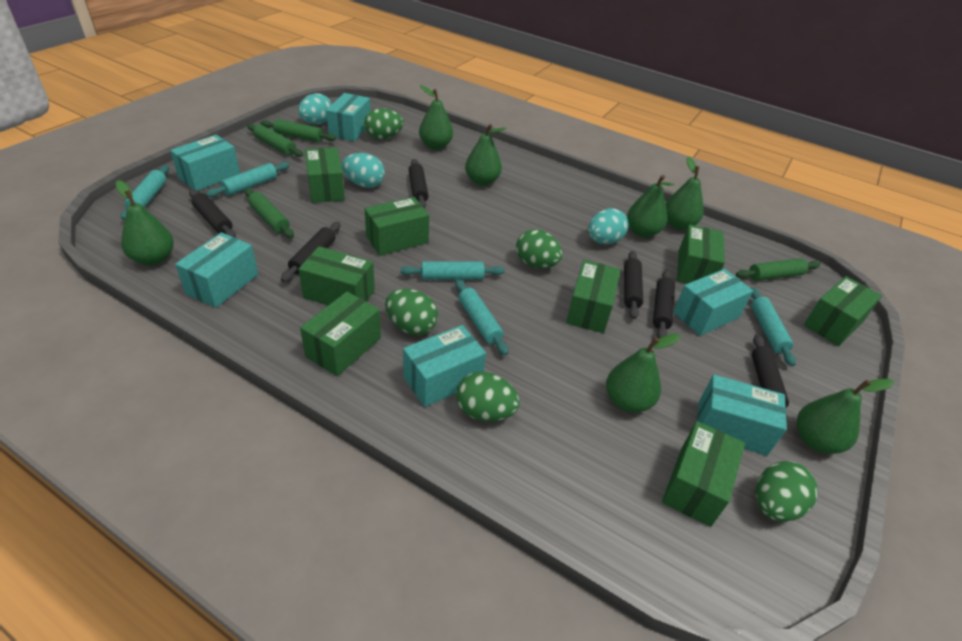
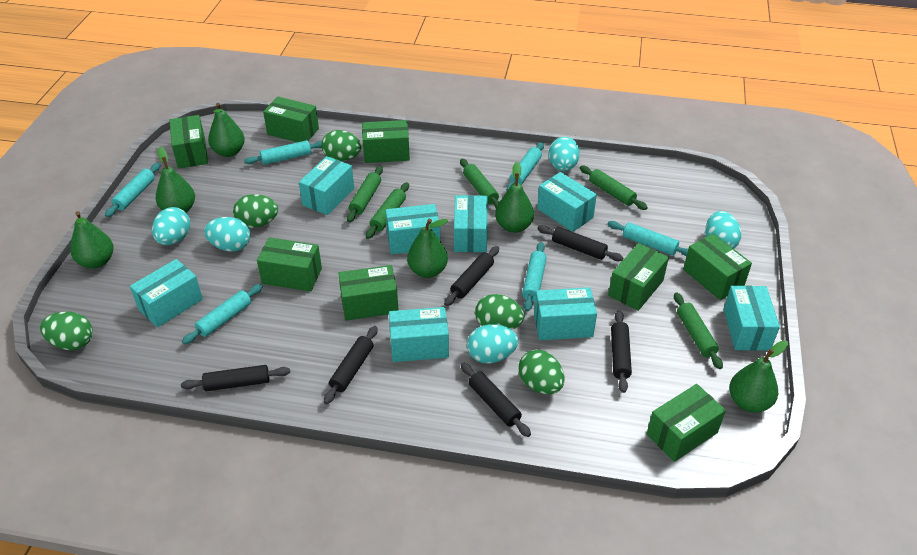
green pear: [116,180,174,266] [419,85,453,150] [465,124,506,186] [606,334,681,413] [627,175,674,238] [666,156,704,230] [797,379,894,454] = 7 -> [70,211,114,269] [156,147,195,213] [208,103,245,157] [407,219,448,278] [495,162,534,233] [729,340,788,413] = 6
green rolling pin: [245,188,294,238] [247,123,303,157] [260,119,336,142] [736,258,820,281] = 4 -> [347,166,383,222] [366,182,409,239] [460,159,499,208] [580,166,648,210] [674,292,723,369] = 5
turquoise box: [170,135,240,191] [175,232,258,308] [326,93,370,141] [403,325,486,407] [673,269,753,336] [697,375,787,456] = 6 -> [130,259,203,327] [299,156,354,215] [385,204,440,254] [389,307,449,362] [454,195,488,252] [534,287,597,340] [537,172,597,232] [724,286,780,351] = 8
turquoise egg: [298,93,332,124] [341,153,385,188] [588,208,629,244] = 3 -> [152,207,190,245] [204,217,250,252] [467,324,518,364] [549,137,580,171] [705,211,741,249] = 5
turquoise rolling pin: [121,165,169,220] [206,162,290,197] [400,262,505,280] [455,279,509,355] [751,287,796,366] = 5 -> [105,163,160,217] [182,284,263,344] [244,140,322,165] [507,142,544,191] [522,242,547,312] [608,221,688,256] = 6

